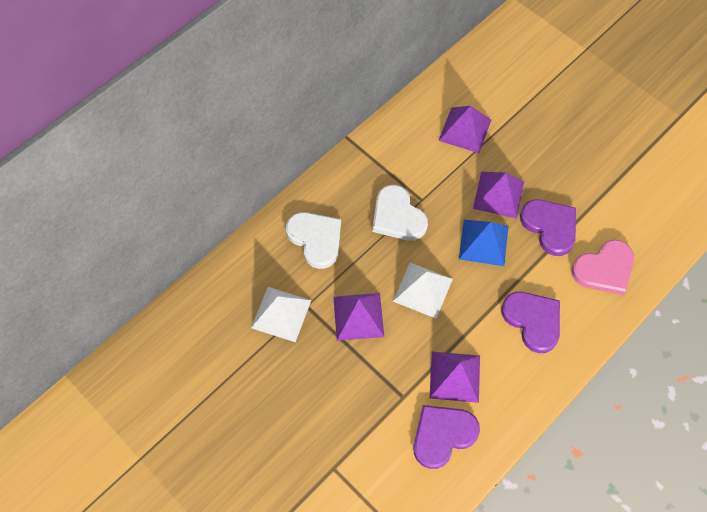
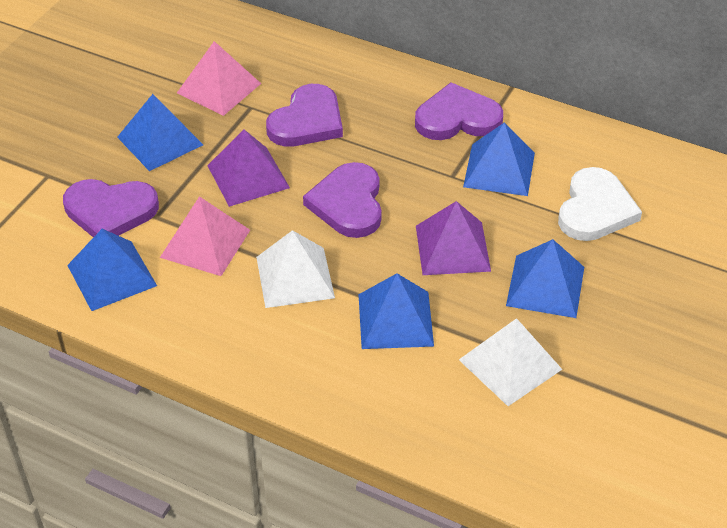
blue pyramid: [459,219,508,266] = 1 -> [67,229,157,311] [117,94,203,171] [358,273,434,349] [463,122,535,196] [506,239,584,318] = 5
pink heart: [571,240,634,295] = 1 -> none = 0
pink pyramid: none = 0 -> [160,196,250,276] [177,41,261,116] = 2
purple heart: [413,405,480,469] [501,292,560,353] [520,199,576,256] = 3 -> [63,179,159,237] [266,84,343,147] [303,162,382,238] [415,82,503,140] = 4
purple pyramid: [333,293,384,341] [429,352,480,403] [439,106,491,153] [473,172,524,219] = 4 -> [207,130,290,207] [416,201,491,275] = 2
white heart: [286,212,341,269] [372,185,428,241] = 2 -> [558,167,642,241] = 1

